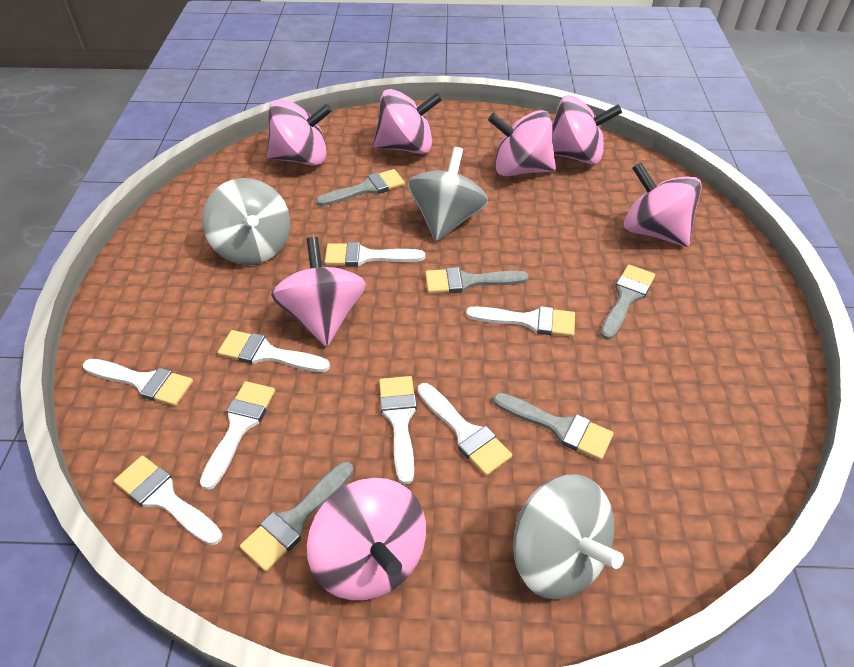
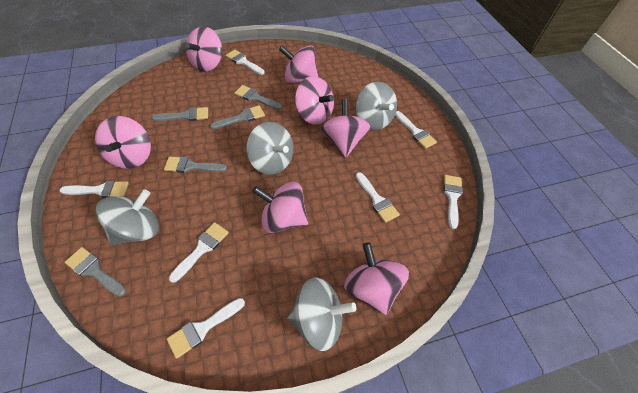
grey spinning top: [202,178,290,265] [408,147,488,241] [513,474,624,600] = 3 -> [96,189,159,245] [246,122,294,175] [287,277,356,351] [355,82,397,130] = 4
white brush: [83,359,193,406] [114,456,222,545] [200,381,275,490] [218,330,330,372] [325,242,425,266] [379,376,417,484] [417,383,512,476] [466,306,575,337] = 8 -> [59,181,129,198] [167,298,245,359] [169,222,229,283] [225,50,265,75] [355,172,400,223] [395,111,437,149] [443,175,463,229] = 7

